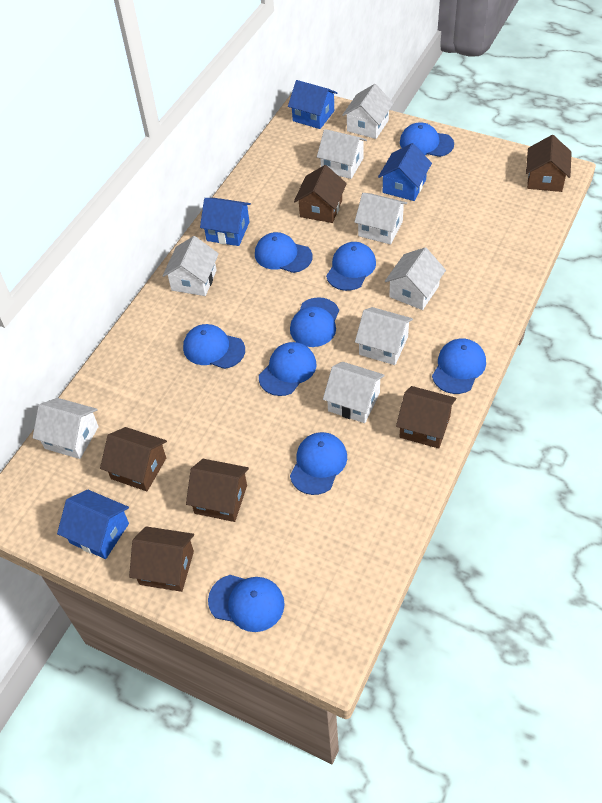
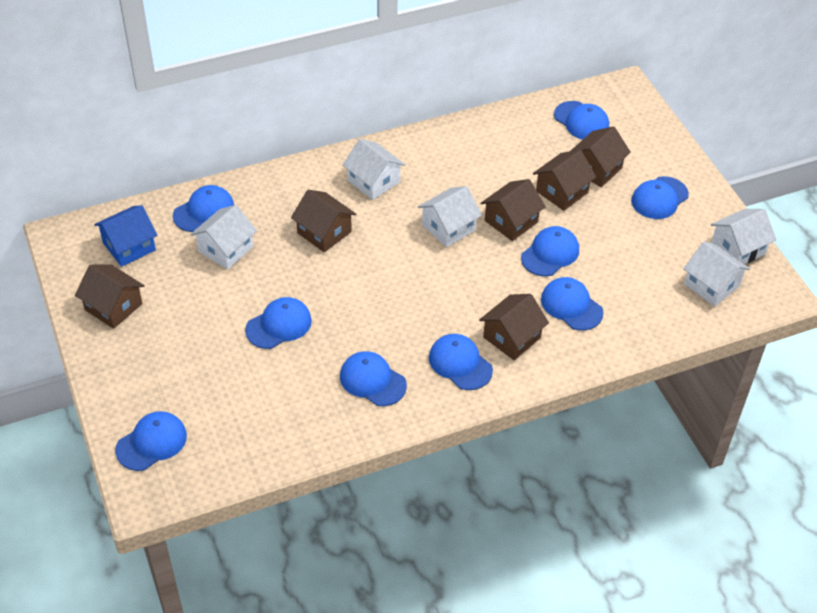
blue house: [57,489,129,559] [200,198,251,246] [288,80,337,129] [378,143,432,201] = 4 -> [94,205,157,267] = 1
white house: [33,398,99,459] [162,236,219,296] [317,129,367,179] [323,362,385,423] [342,84,394,139] [354,193,407,245] [355,307,413,365] [385,247,446,310] = 8 -> [190,205,257,270] [342,139,405,200] [418,186,482,247] [683,241,750,306] [711,209,776,264] = 5

